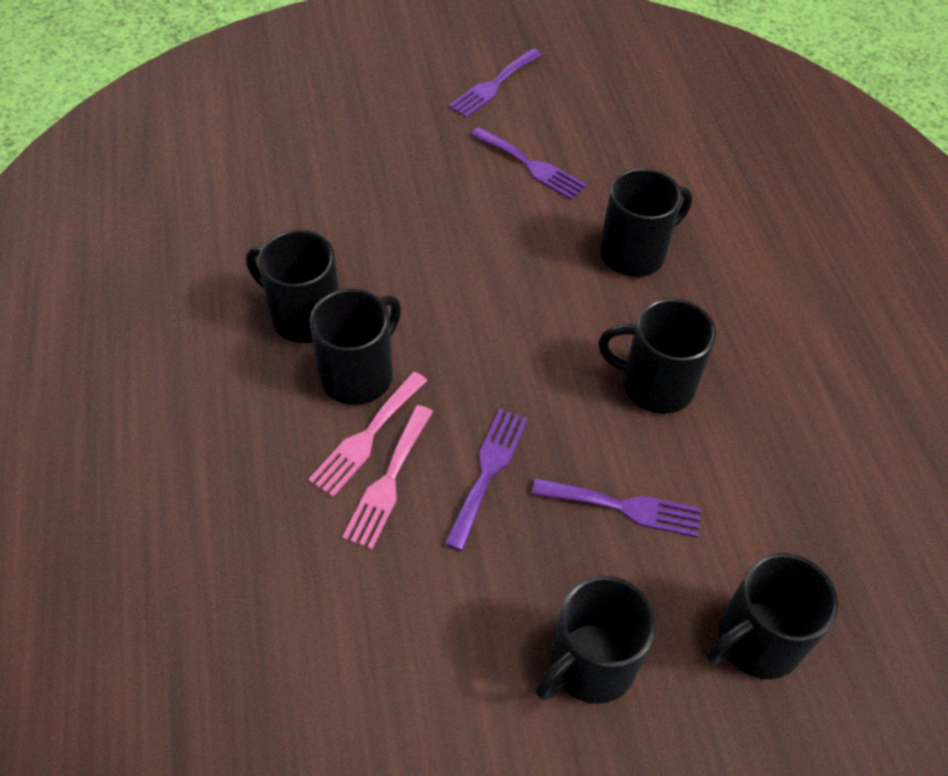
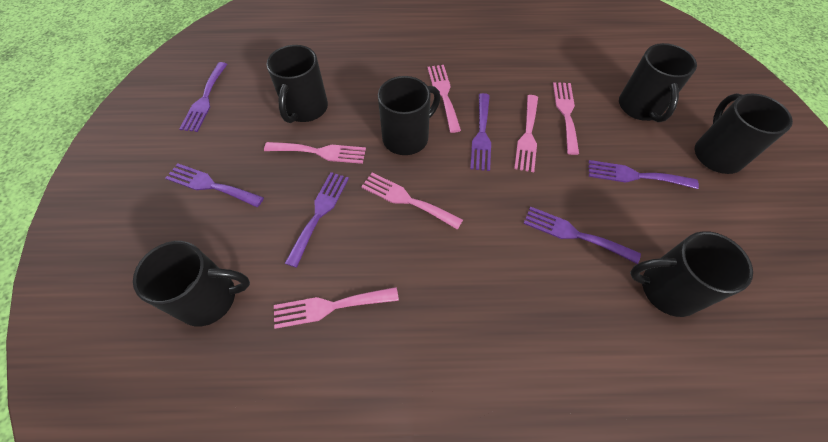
pink fork: [308,372,428,497] [342,405,433,550] = 2 -> [264,142,366,164] [274,287,399,329] [361,173,463,230] [428,65,461,133] [514,95,538,172] [553,82,579,155] = 6
purple fork: [444,409,528,551] [448,48,542,118] [471,127,587,200] [532,478,701,538] = 4 -> [166,163,264,207] [179,62,227,132] [285,172,349,268] [470,93,491,171] [523,206,641,264] [589,160,699,189] = 6

